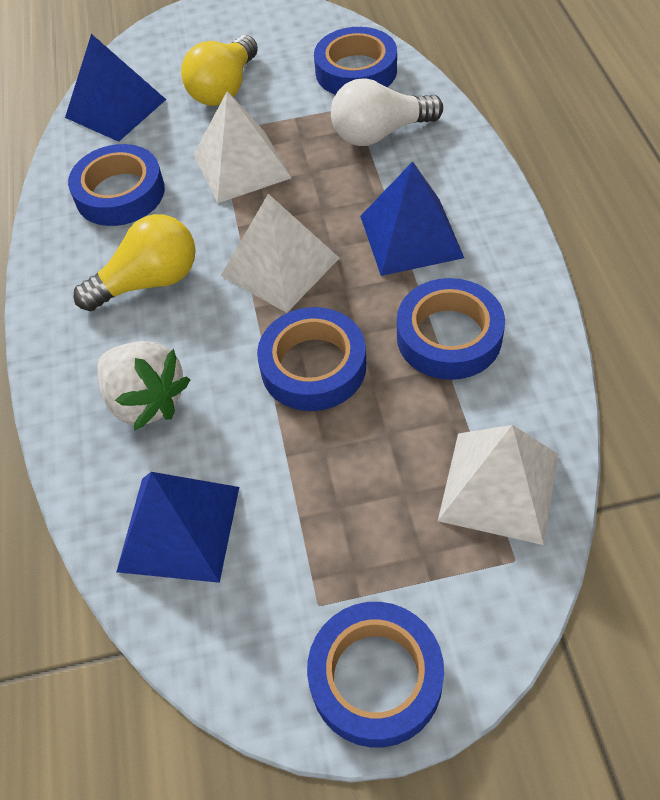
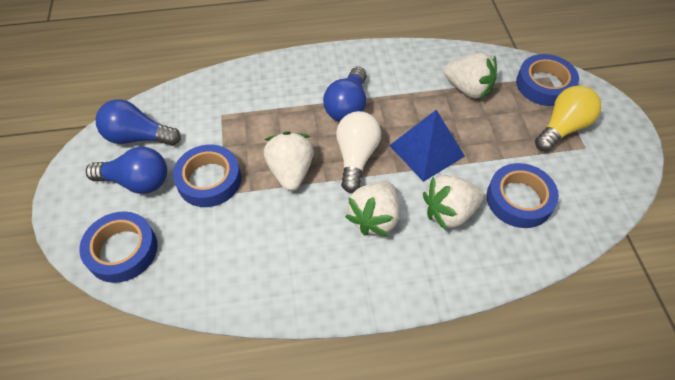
blue light bulb: none = 0 -> [86,147,167,194] [96,99,181,146] [323,67,367,122] = 3
blue pyramid: [65,34,166,142] [116,472,239,583] [360,161,464,276] = 3 -> [389,110,465,182] = 1
blue tape: [68,144,165,226] [257,307,367,411] [307,602,444,748] [314,27,397,95] [397,278,505,380] = 5 -> [79,211,157,283] [173,145,241,207] [487,163,559,228] [516,54,579,106] = 4
white pyramid: [193,91,291,203] [221,194,339,313] [438,425,558,545] = 3 -> none = 0
white strawberry: [97,341,190,431] = 1 -> [264,131,314,191] [345,181,400,236] [423,175,484,230] [444,52,497,99] = 4
yellow light bulb: [73,214,196,311] [181,35,258,106] = 2 -> [535,86,601,152] = 1

